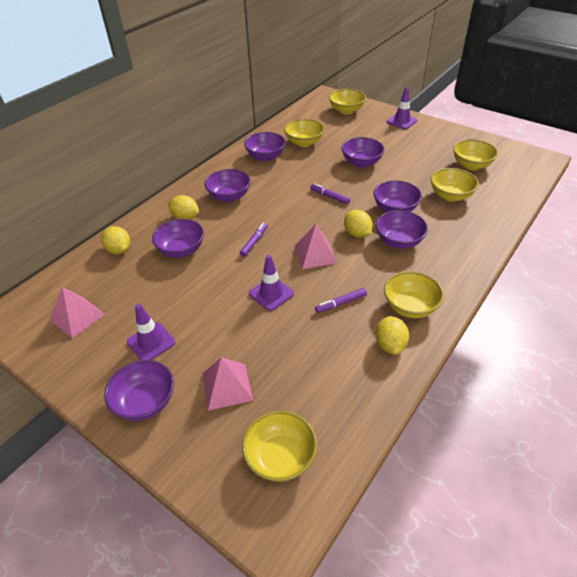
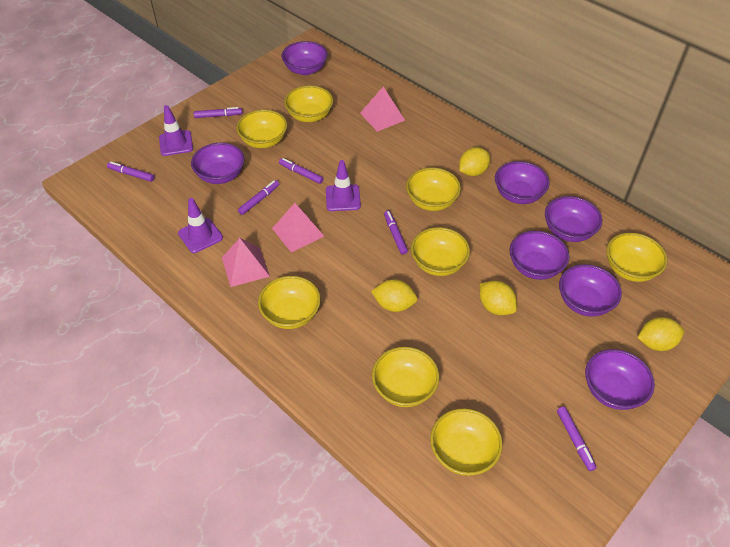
purple marker: [240,223,268,257] [310,183,350,204] [315,288,367,313] = 3 -> [107,162,154,182] [193,107,242,118] [238,180,279,215] [279,158,324,184] [384,210,408,254] [557,407,597,471] = 6
yellow bowl: [242,410,317,482] [284,119,324,147] [329,89,366,114] [384,271,444,318] [431,168,479,202] [453,139,498,170] = 6 -> [236,110,287,148] [258,276,321,329] [284,85,333,122] [372,347,440,407] [406,168,461,211] [411,227,470,276] [430,408,503,476] [606,233,668,282] = 8

